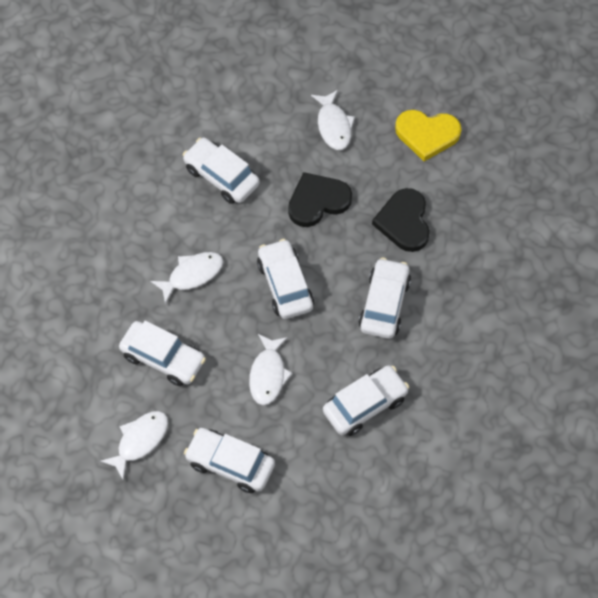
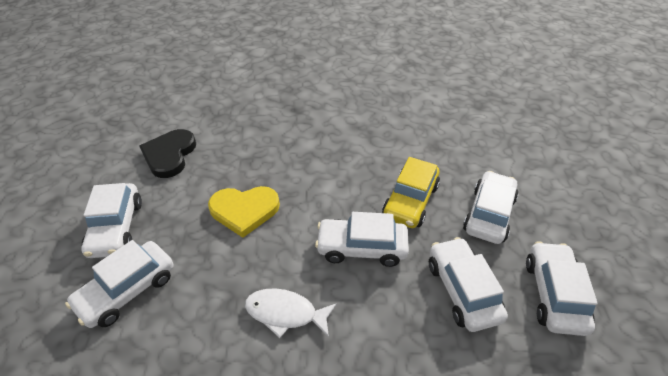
black heart: [288,172,352,227] [372,188,430,252] = 2 -> [140,129,196,178] = 1
white fish: [100,411,168,480] [150,252,223,304] [249,334,293,405] [311,90,355,150] = 4 -> [245,288,337,338] = 1
yellow car: none = 0 -> [382,157,440,228] = 1

